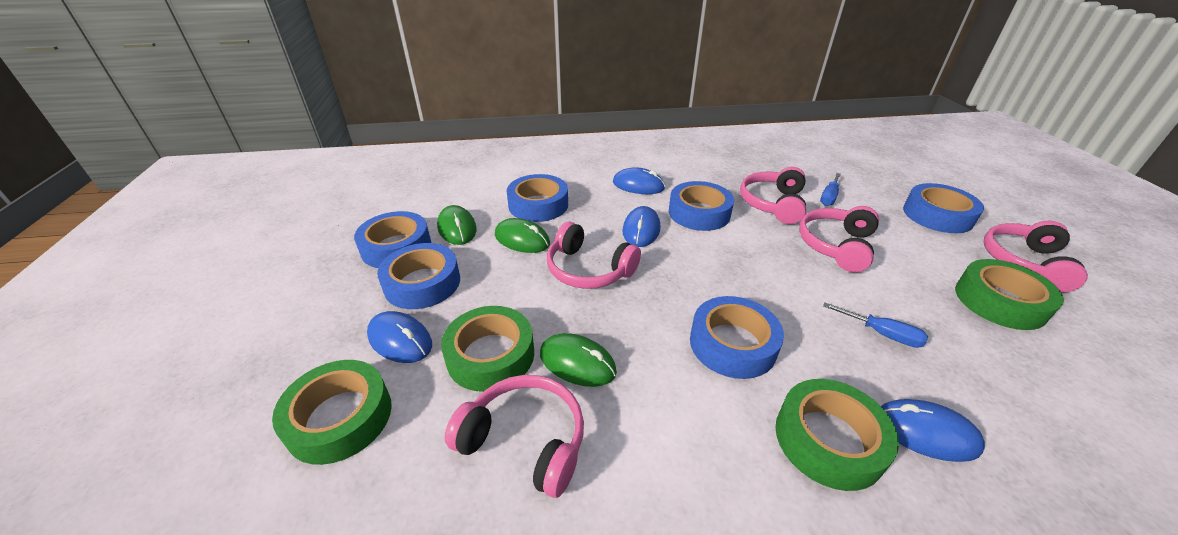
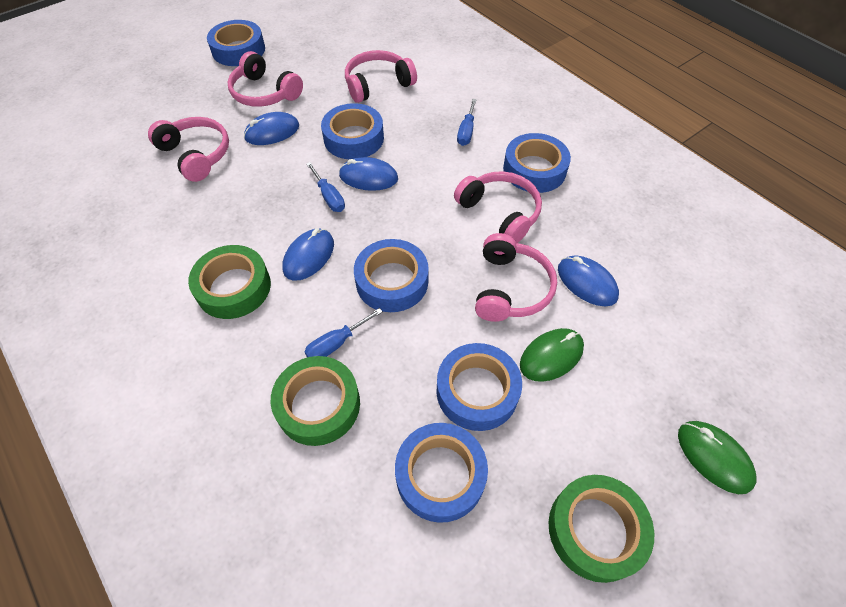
blue screwdriver: [820,173,841,206] [823,302,928,348] = 2 -> [305,308,383,357] [306,162,345,212] [457,99,477,146] = 3
green mouse: [437,205,477,245] [495,218,550,253] [540,333,617,387] = 3 -> [520,328,584,382] [678,421,756,494] = 2
green tape: [272,360,392,465] [441,306,534,392] [775,379,899,491] [955,259,1064,330] = 4 -> [188,245,271,319] [271,356,360,446] [549,475,655,583] = 3

